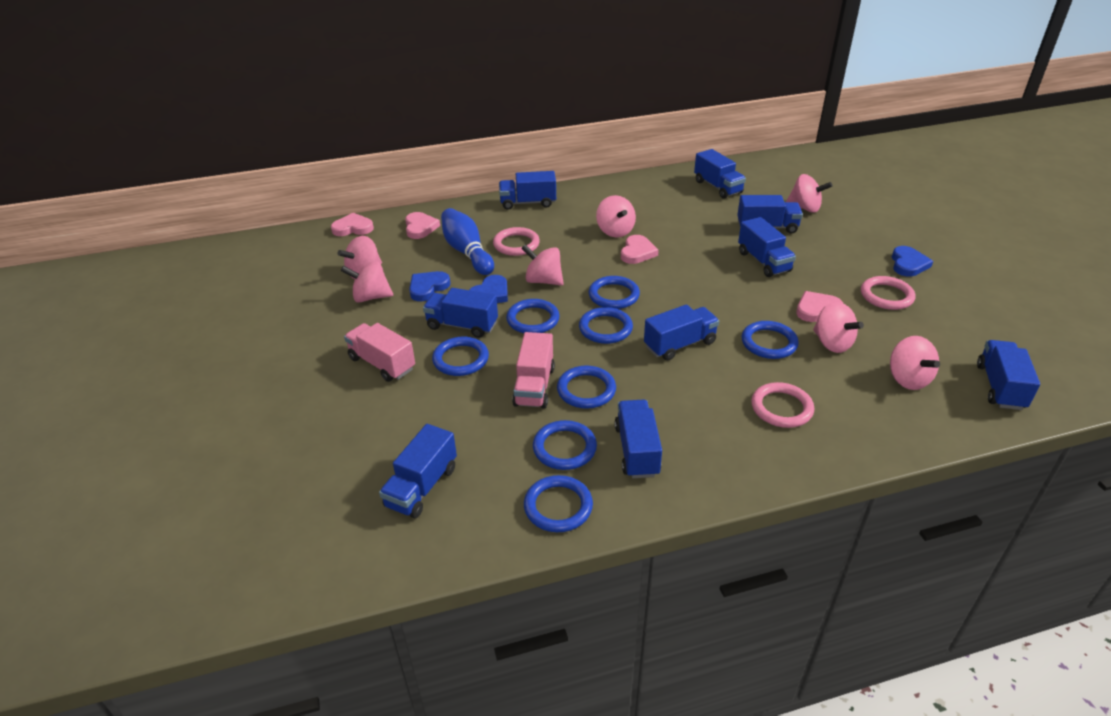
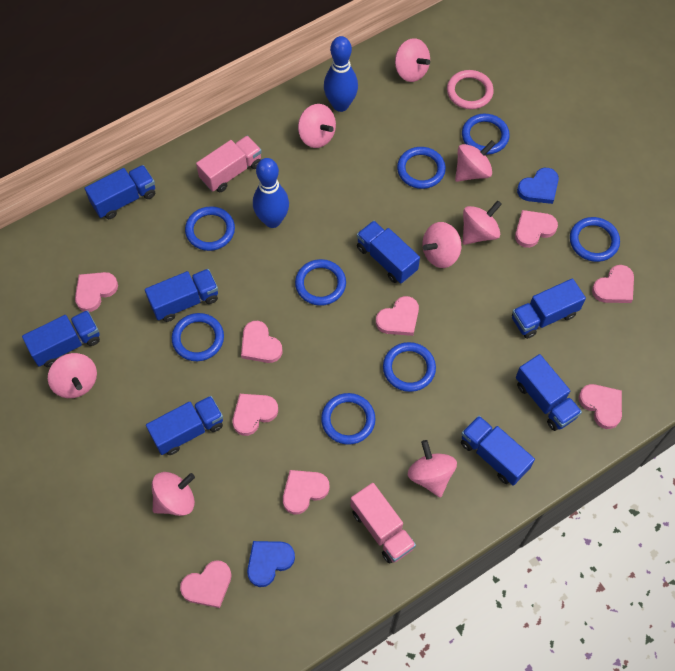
blue bowling pin: [441,208,494,275] = 1 -> [253,158,289,228] [324,36,358,112] = 2
blue heart: [409,271,451,301] [469,275,508,303] [892,246,933,277] = 3 -> [247,541,295,587] [517,168,559,204] = 2
blue truck: [379,424,457,518] [423,288,498,338] [499,171,556,210] [615,399,662,478] [644,304,719,361] [694,149,746,199] [737,195,803,234] [738,217,796,277] [977,340,1040,410] = 9 -> [22,310,100,367] [84,165,155,219] [145,269,218,322] [146,396,223,455] [357,221,420,283] [461,416,535,486] [512,278,586,339] [516,354,582,431] = 8
pink heart: [331,213,374,236] [405,212,440,239] [621,235,659,264] [796,291,843,322] = 4 -> [75,272,118,312] [180,560,232,608] [233,394,278,436] [241,321,282,363] [283,470,330,514] [376,296,419,336] [515,210,558,248] [579,384,622,429] [592,265,634,303] = 9
pink ring: [493,227,540,256] [751,382,814,428] [861,276,915,310] = 3 -> [447,70,494,109] = 1
pink spinning top: [338,236,382,279] [341,261,393,303] [521,245,564,286] [596,195,636,238] [786,174,832,213] [813,302,864,353] [890,336,940,390] = 7 -> [48,353,97,398] [152,472,195,516] [298,104,336,148] [395,38,430,82] [408,440,457,498] [422,222,461,268] [455,140,496,182] [463,200,502,245] = 8

